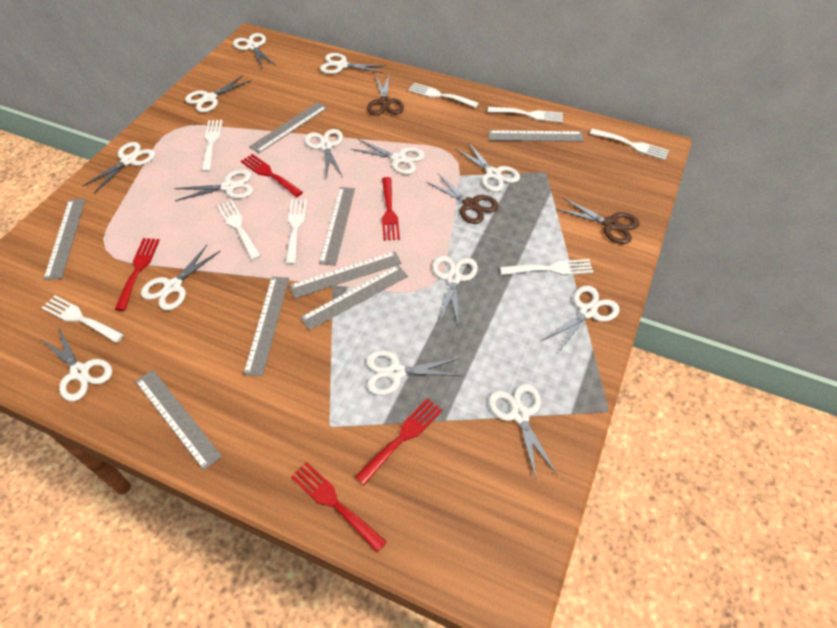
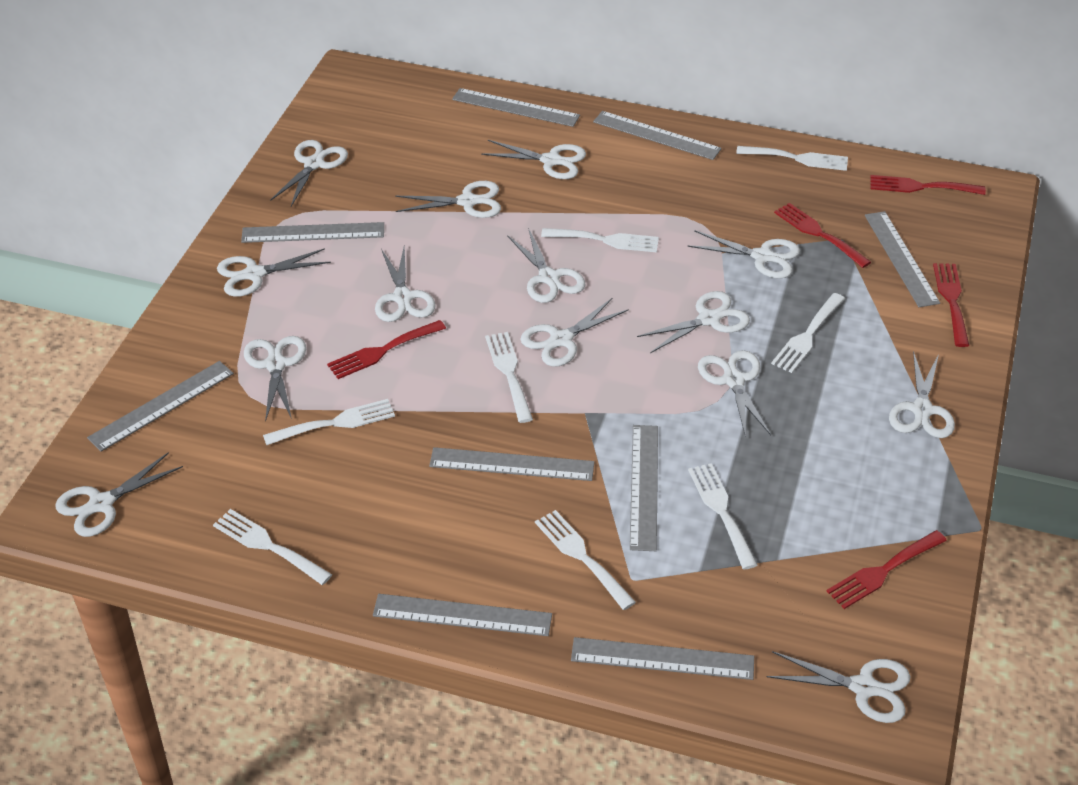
brown scissors: [367,75,404,115] [426,174,499,224] [556,198,640,244] = 3 -> none = 0
grey ruler: [44,199,86,280] [135,370,222,470] [243,277,289,376] [249,102,327,153] [289,251,402,299] [300,265,408,330] [319,187,355,266] [488,130,584,142] = 8 -> [87,361,234,452] [241,222,384,243] [373,594,552,636] [429,447,594,481] [452,88,580,127] [571,637,754,680] [593,111,722,160] [630,425,658,551] [865,211,940,307] = 9

